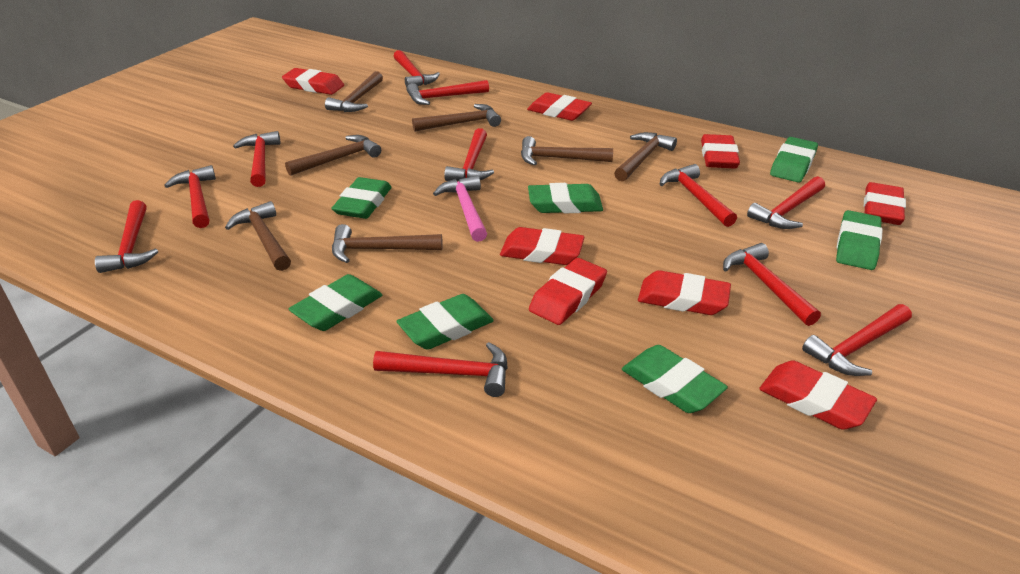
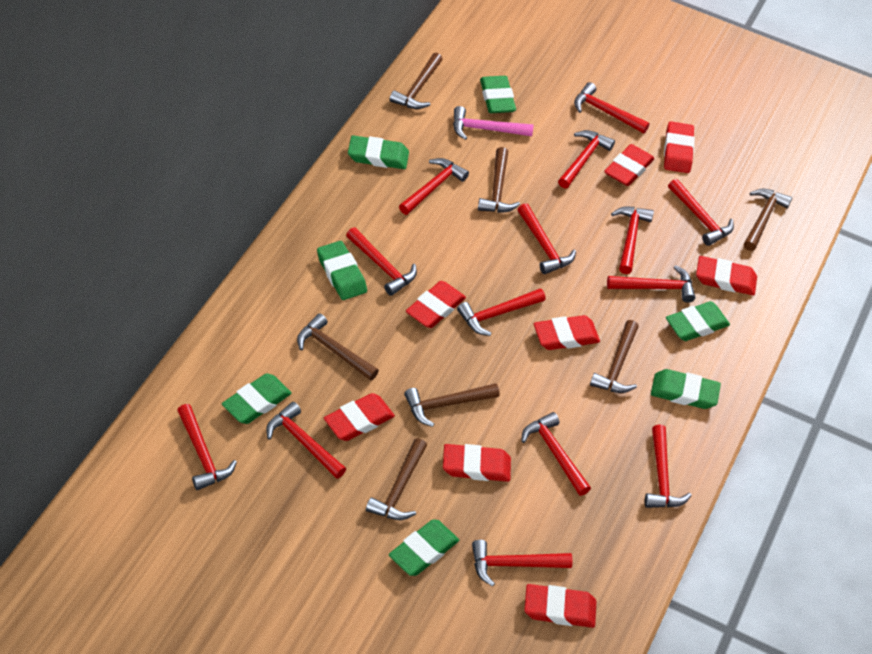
red hammer: [95,200,158,273] [164,165,216,228] [233,131,280,187] [373,342,508,397] [394,50,440,88] [407,80,489,105] [444,128,494,181] [660,164,737,227] [723,243,821,326] [747,176,825,229] [802,304,912,376] = 11 -> [177,404,237,490] [266,402,346,479] [346,227,417,296] [399,158,469,215] [457,288,545,336] [472,540,573,586] [517,203,576,274] [521,412,591,496] [558,130,615,188] [574,82,650,133] [607,265,695,303] [611,207,654,274] [645,425,692,508] [668,179,734,246] = 14

